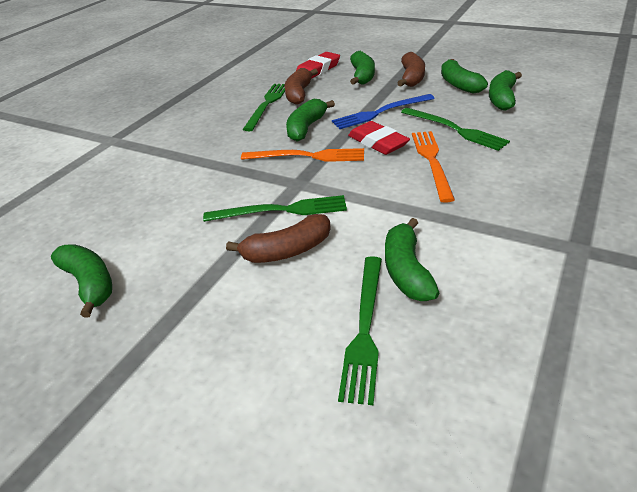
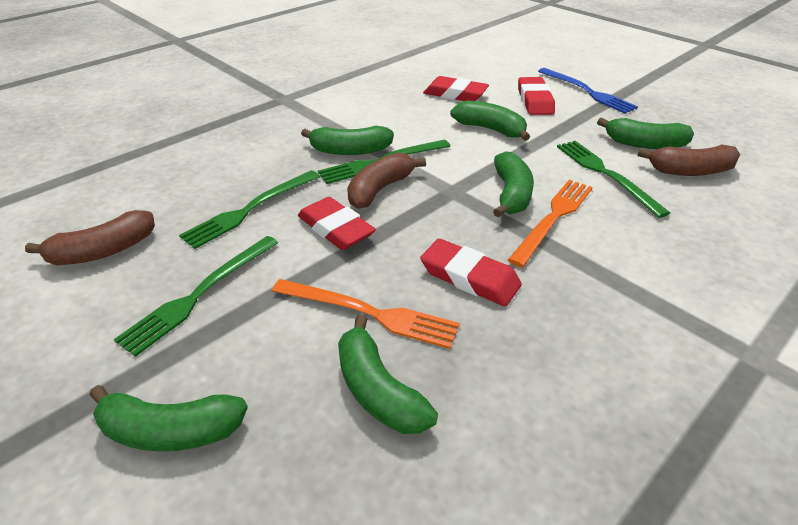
red eraser: [296,52,340,79] [348,121,410,155] = 2 -> [298,197,376,250] [420,239,522,306] [423,76,489,101] [518,77,555,115] = 4

